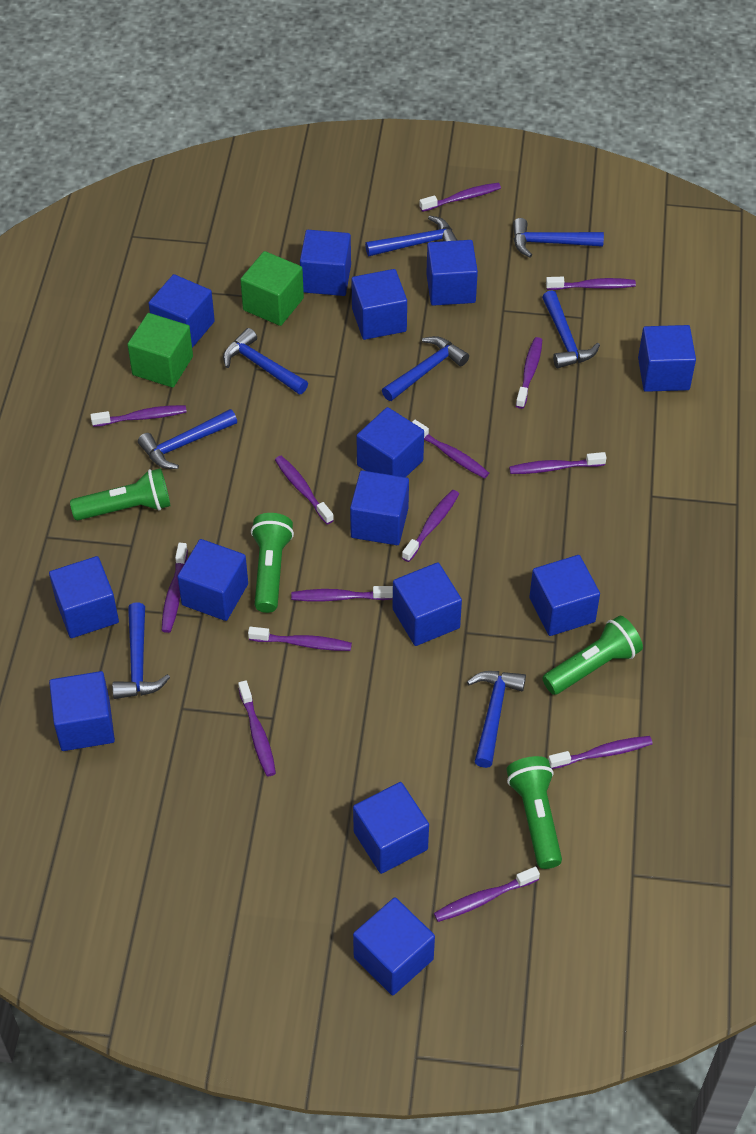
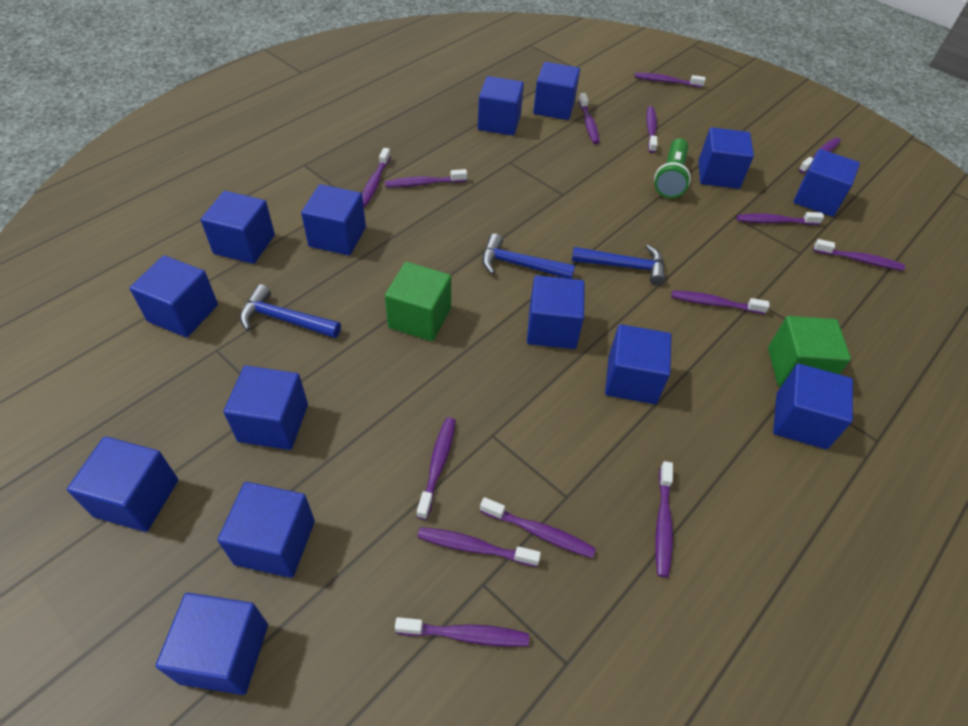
blue hammer: [112,602,170,699] [138,409,237,469] [223,328,308,394] [365,215,457,256] [382,336,469,401] [467,671,526,768] [513,218,604,257] [542,290,600,368] = 8 -> [240,284,341,338] [482,234,575,279] [572,245,665,286] = 3
green flashlight: [70,468,171,520] [251,513,294,613] [507,756,562,869] [542,616,643,695] = 4 -> [654,138,691,198] = 1

